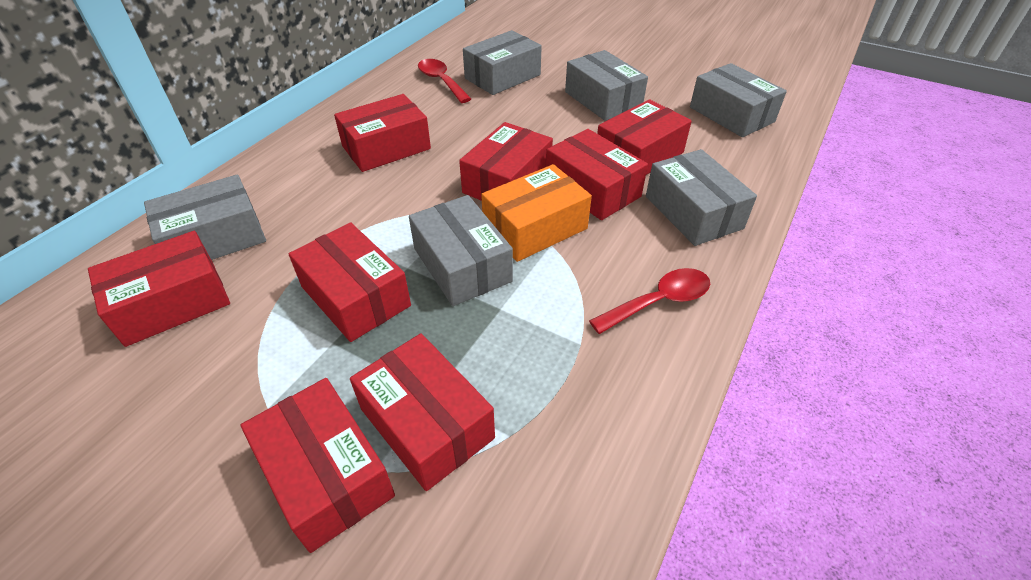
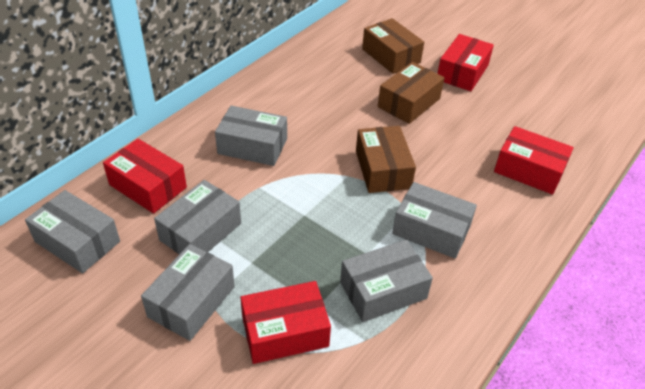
brown box: none = 0 -> [356,126,416,193] [362,18,424,74] [378,62,444,124] = 3
orange box: [481,164,592,262] = 1 -> none = 0
red box: [88,231,230,347] [241,378,395,553] [289,222,411,342] [334,94,431,172] [350,333,495,491] [459,122,553,201] [546,129,648,220] [597,99,692,175] = 8 -> [103,139,187,214] [240,281,331,364] [437,34,494,91] [494,126,574,195] = 4
red spoon: [418,59,471,103] [589,268,710,334] = 2 -> none = 0

